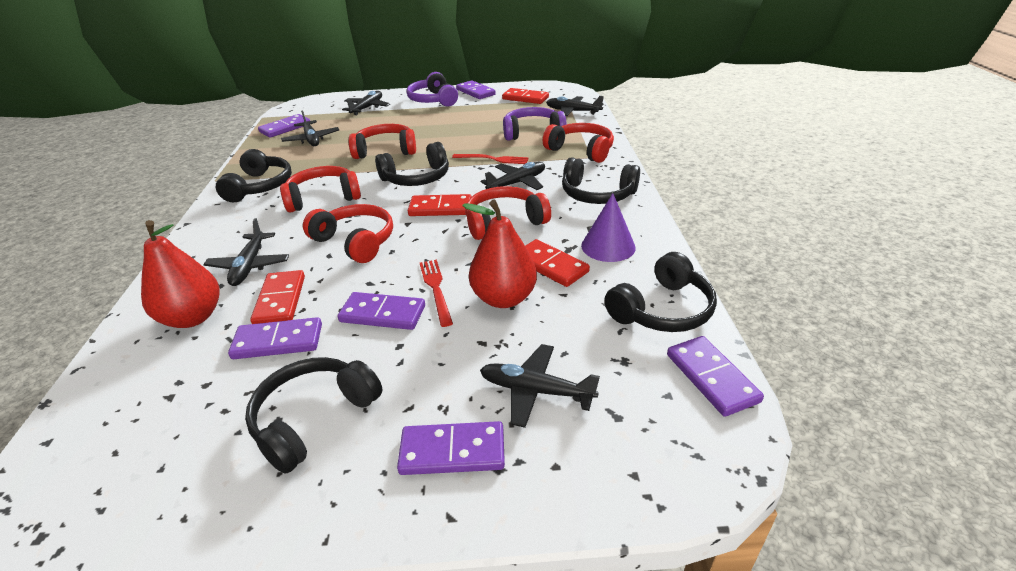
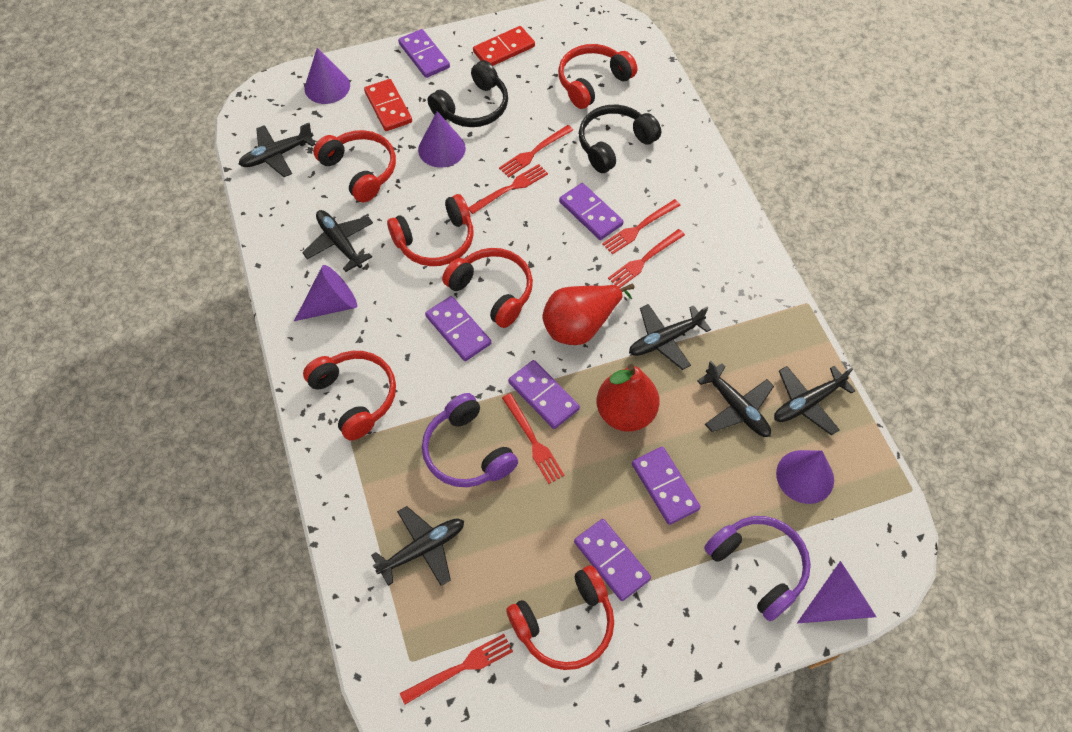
black headphones: [216,149,292,203] [245,357,382,474] [375,142,449,186] [562,157,640,204] [604,252,717,332] = 5 -> [428,60,508,127] [579,105,661,173] = 2
purple cone: [581,193,636,262] = 1 -> [294,265,357,321] [304,48,350,104] [418,111,466,168] [776,450,834,504] [797,561,876,624] = 5
red domino: [250,270,305,324] [408,194,472,216] [502,88,549,104] [525,239,590,287] = 4 -> [364,79,412,131] [473,26,535,66] = 2
red fork: [420,260,453,327] [452,154,529,164] = 2 -> [400,634,513,704] [468,164,548,214] [499,125,573,177] [502,393,565,484] [602,199,681,254] [608,229,685,288] = 6
red headphones: [280,166,361,213] [303,204,393,263] [349,124,416,159] [465,186,551,240] [543,123,614,163] = 5 -> [303,351,396,440] [313,130,396,202] [387,194,473,266] [442,248,533,328] [506,565,614,670] [558,44,637,109] = 6

